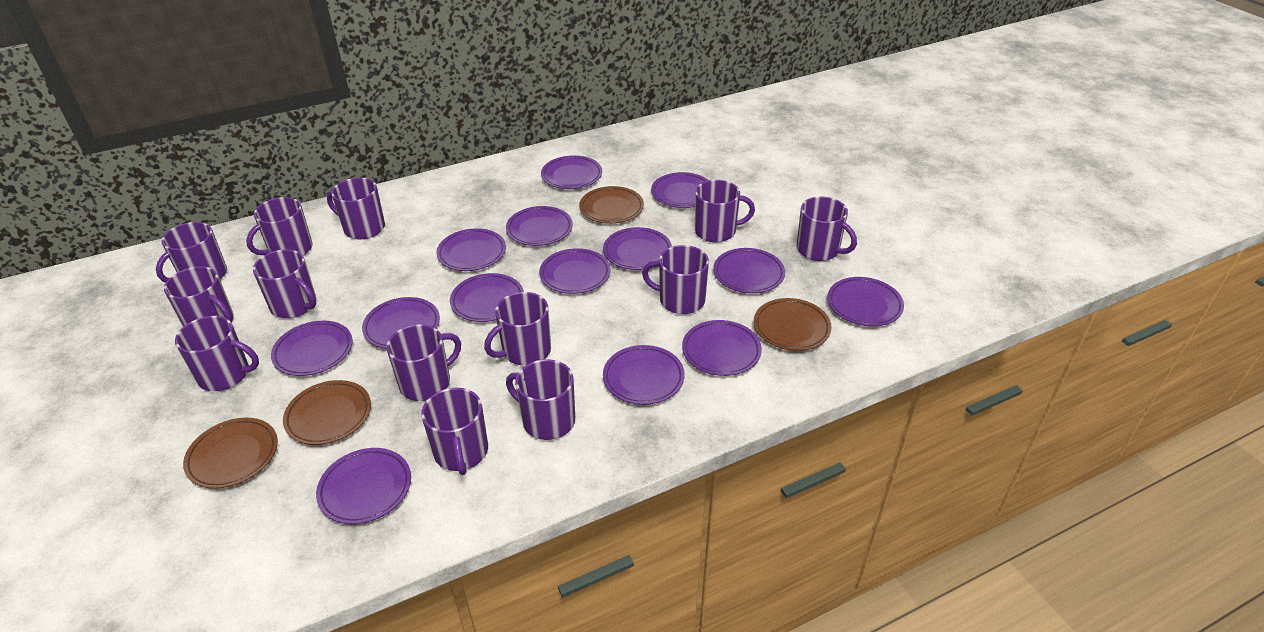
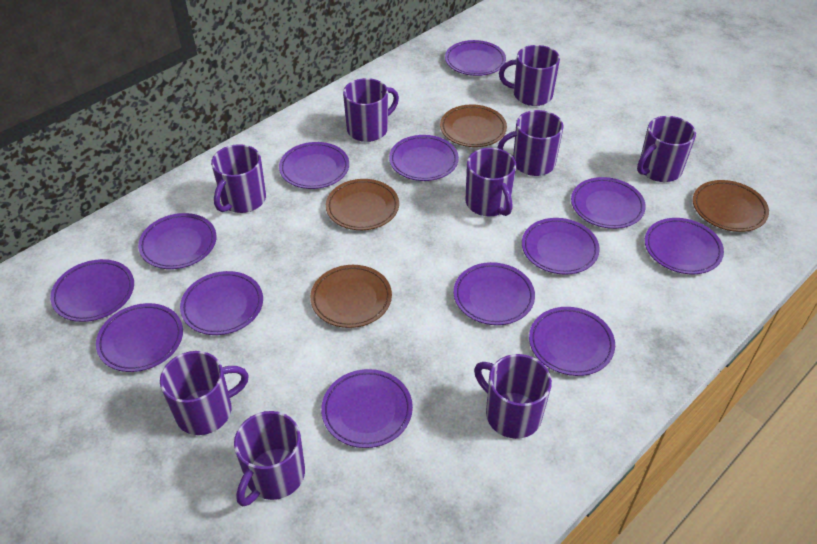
purple mug: [156,222,227,283] [164,266,234,327] [175,316,259,391] [246,197,312,256] [253,249,317,318] [327,178,385,239] [386,324,461,401] [421,388,488,475] [484,292,551,366] [506,359,575,440] [642,245,709,314] [695,180,755,242] [797,197,857,261] = 13 -> [160,351,249,435] [211,144,266,213] [234,411,305,507] [343,78,399,142] [465,148,516,216] [474,354,552,439] [497,110,563,176] [499,45,560,106] [637,116,696,182] = 9
purple plate: [271,321,353,376] [316,448,411,524] [362,297,440,349] [436,228,506,271] [450,273,524,322] [506,206,573,246] [539,248,611,294] [541,155,602,189] [603,227,672,270] [603,345,685,405] [651,172,709,208] [682,320,762,376] [713,248,785,293] [827,277,904,327] = 14 -> [50,259,134,322] [96,303,183,372] [138,213,217,269] [180,271,263,335] [279,142,349,189] [321,369,413,448] [389,135,459,181] [445,40,506,76] [454,262,535,325] [522,218,600,275] [529,307,615,376] [571,177,646,229] [645,218,724,274] = 13

